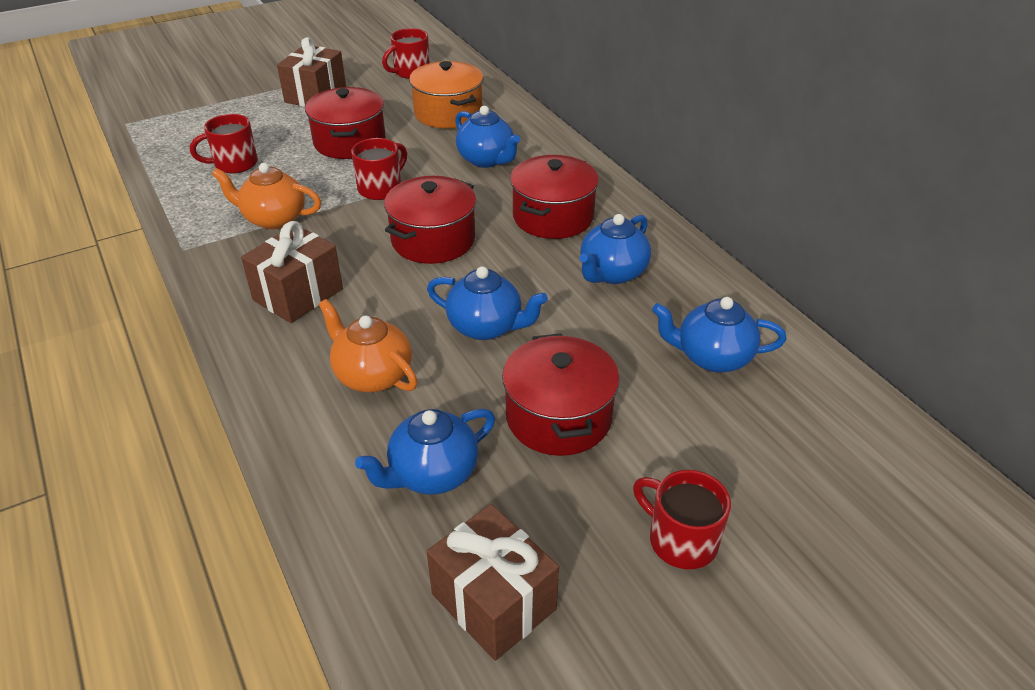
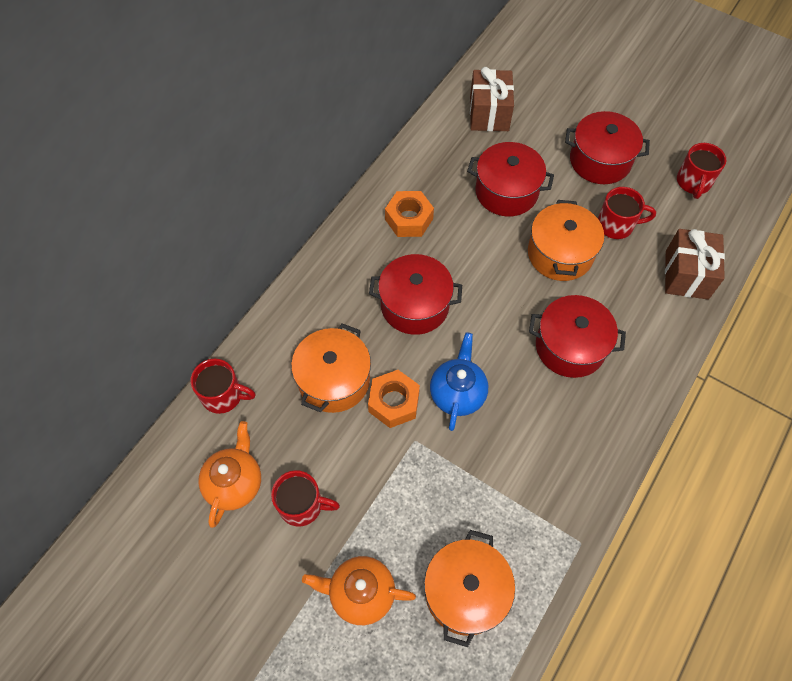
blue teapot: [355,409,495,495] [427,266,548,340] [455,106,520,168] [579,214,651,284] [652,297,787,372] = 5 -> [430,332,488,431] = 1
brown gift: [241,221,343,323] [277,37,346,107] [427,504,559,661] = 3 -> [470,67,514,131] [665,229,725,300] = 2
orange nut: none = 0 -> [368,370,420,428] [385,191,434,237] = 2
orange pot: [409,61,483,128] = 1 -> [291,323,371,413] [424,530,515,647] [528,200,604,281] = 3

